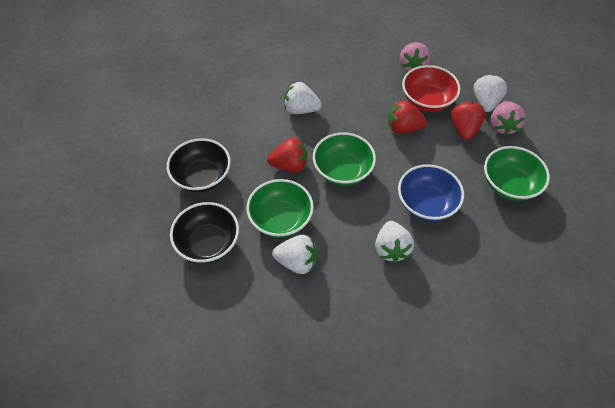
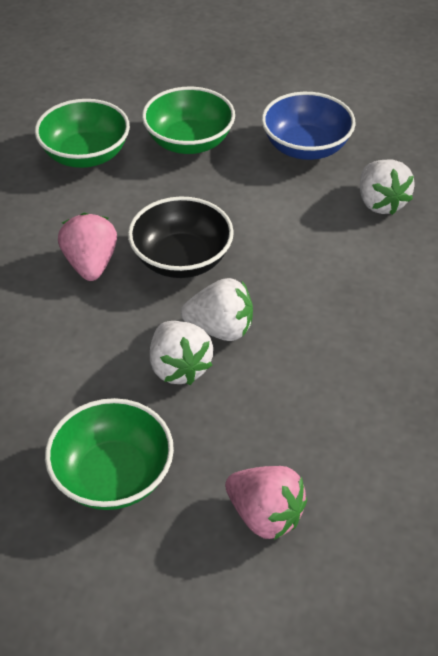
black bowl: [167,138,231,192] [170,202,239,263] = 2 -> [128,197,234,278] = 1
red bowl: [402,65,460,112] = 1 -> none = 0
red strawberry: [267,138,307,173] [388,100,427,134] [451,101,486,140] = 3 -> none = 0
white strawberry: [272,235,317,274] [284,82,322,114] [375,221,414,263] [473,74,507,112] = 4 -> [150,321,213,385] [181,278,253,341] [360,159,415,215] = 3

